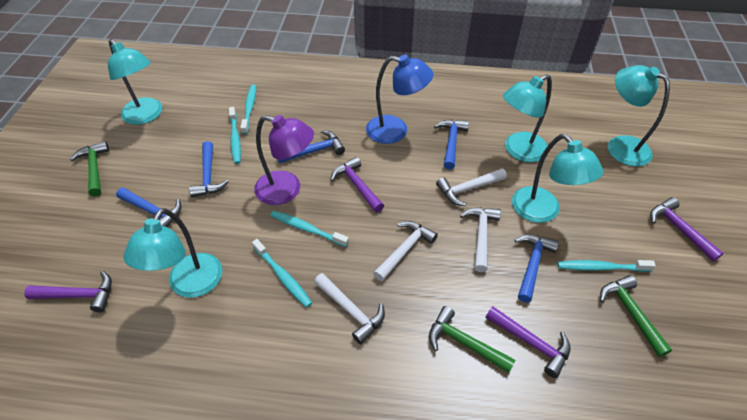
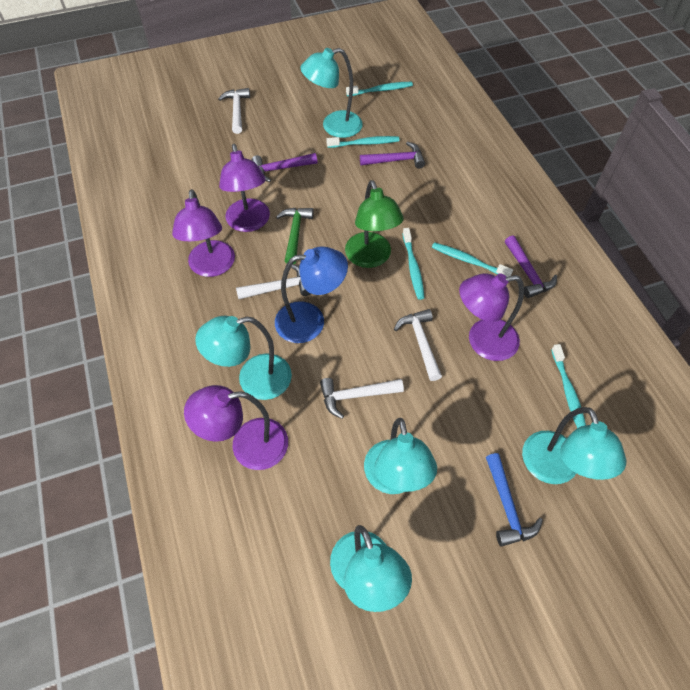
blue hammer: [116,187,182,227] [189,141,229,197] [278,130,345,163] [434,120,469,170] [514,234,559,302] = 5 -> [486,453,543,547] = 1
green hammer: [70,141,109,196] [429,306,515,373] [600,275,672,357] = 3 -> [276,208,314,264] = 1
green lamp: none = 0 -> [345,180,404,268] = 1
purple hammer: [24,271,112,312] [331,157,384,213] [486,306,571,378] [650,197,724,262] = 4 -> [251,153,317,182] [360,141,425,169] [505,235,557,298] = 3
purple lamp: [254,115,314,205] = 1 -> [172,189,235,277] [184,385,288,470] [219,144,270,232] [459,273,524,361] = 4

